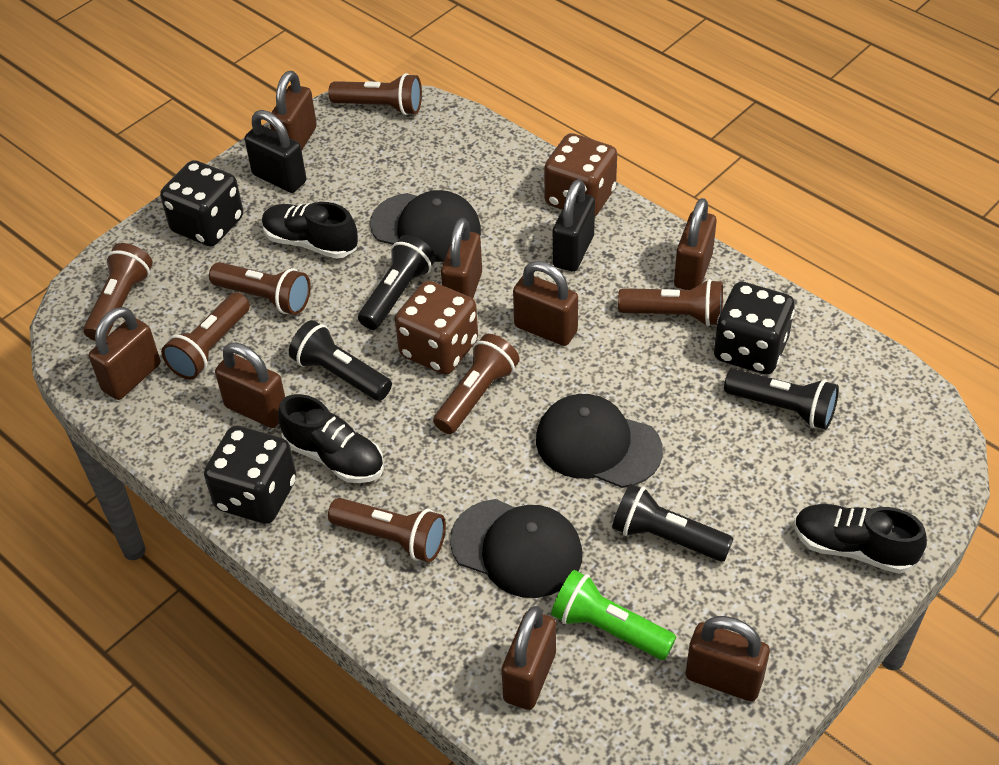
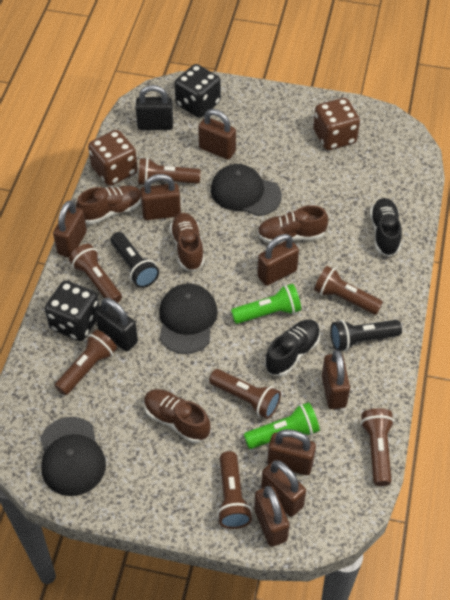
black dice: [160,160,243,247] [204,426,297,524] [714,282,795,375] = 3 -> [45,280,99,341] [174,64,221,118] = 2
black flashlight: [289,320,392,401] [358,235,436,330] [612,483,734,562] [724,369,839,430] = 4 -> [111,232,159,288] [330,320,402,351] = 2
black shoe: [262,202,358,259] [278,394,384,483] [794,504,927,574] = 3 -> [265,320,321,376] [370,198,402,257] = 2
brown shoe: none = 0 -> [76,185,141,224] [144,389,211,443] [170,213,204,271] [257,205,328,244] = 4
green flashlight: [551,570,676,660] = 1 -> [231,284,301,324] [244,402,320,449] = 2

